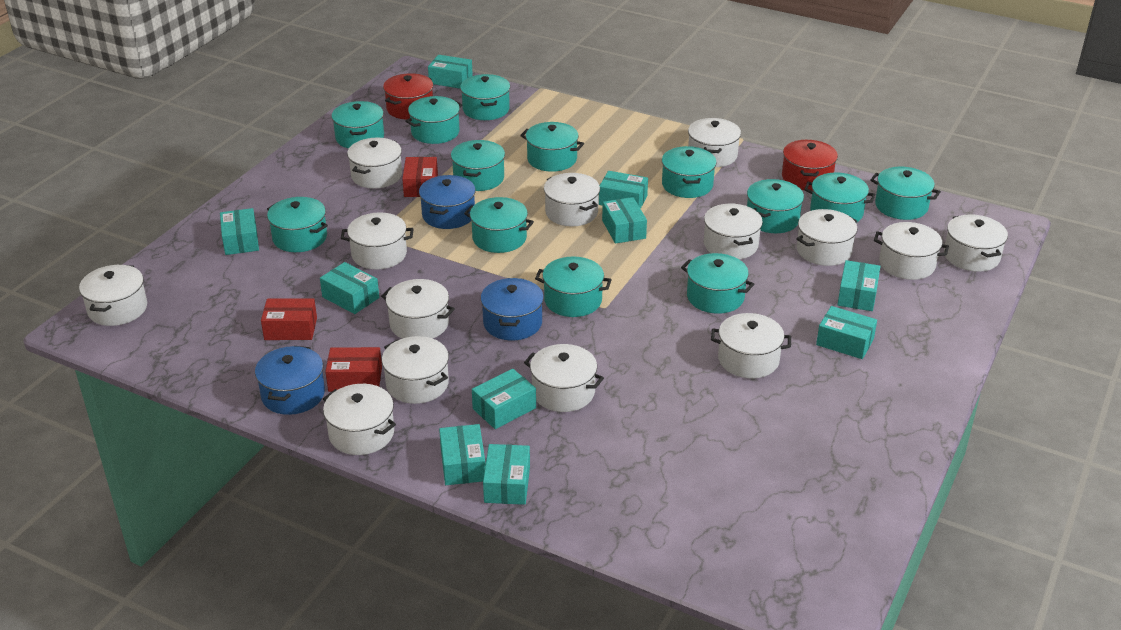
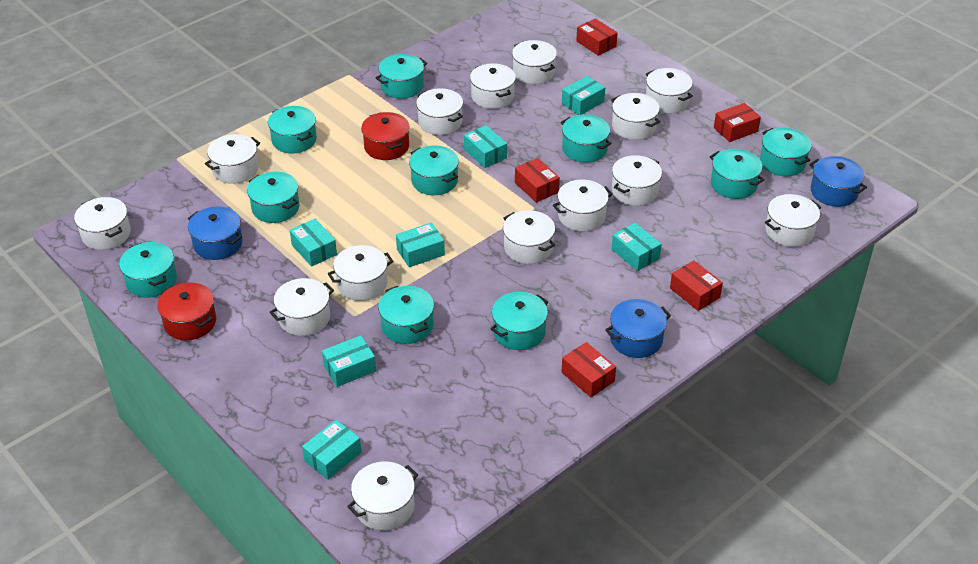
red box: [261,298,317,340] [325,347,382,392] [402,157,438,197] = 3 -> [515,158,560,203] [562,342,616,397] [576,18,618,56] [670,260,723,311] [714,103,761,142] = 5
turquoise box: [220,208,259,255] [320,262,379,314] [428,55,473,88] [439,424,486,485] [472,369,536,429] [483,444,530,505] [599,171,648,209] [602,197,647,244] [816,306,877,359] [837,260,880,311] = 10 -> [290,219,337,267] [302,420,362,480] [322,335,376,387] [396,222,445,267] [464,125,507,168] [562,76,605,115] [612,223,662,271] = 7
turquoise pot: [267,197,328,252] [331,101,384,148] [405,96,462,144] [451,140,505,191] [460,74,510,120] [464,197,534,253] [520,122,584,172] [535,257,612,317] [662,146,717,198] [681,253,754,314] [747,179,804,233] [804,172,875,222] [870,167,941,220] = 13 -> [119,242,177,298] [247,172,299,223] [268,106,317,153] [375,54,427,99] [378,286,434,344] [409,146,459,195] [490,292,548,350] [561,114,612,163] [710,149,765,199] [760,127,811,176] = 10

